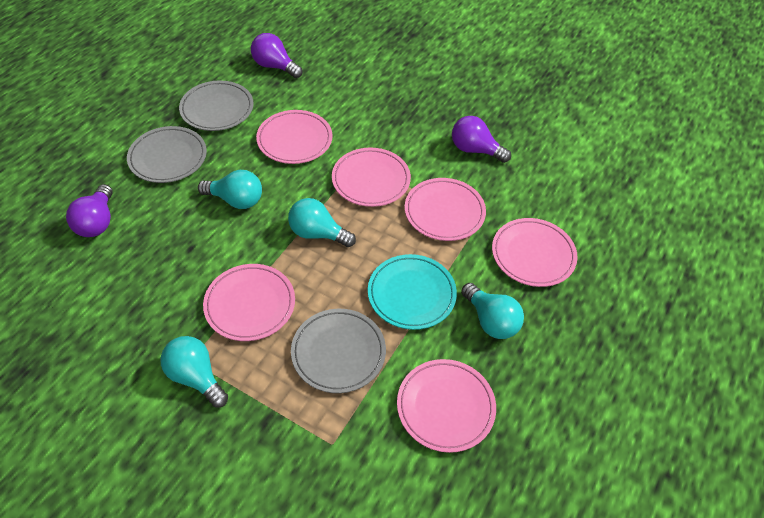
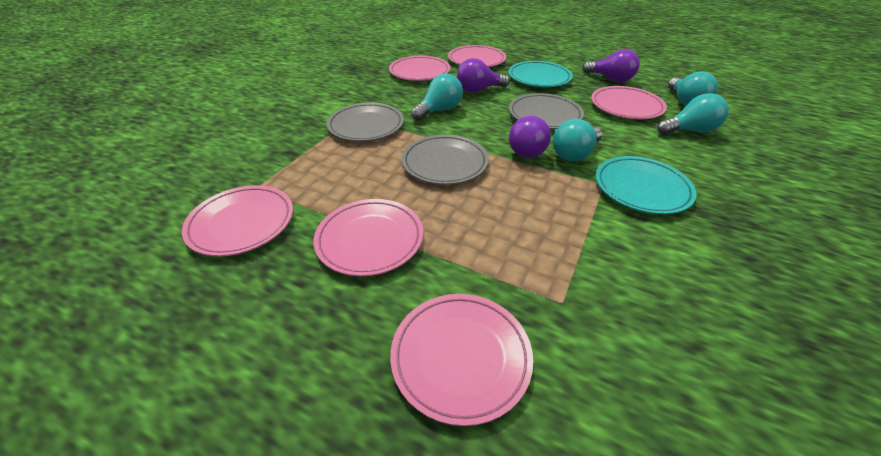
turquoise plate: [368,254,457,330] = 1 -> [508,61,573,87] [596,156,697,214] = 2

